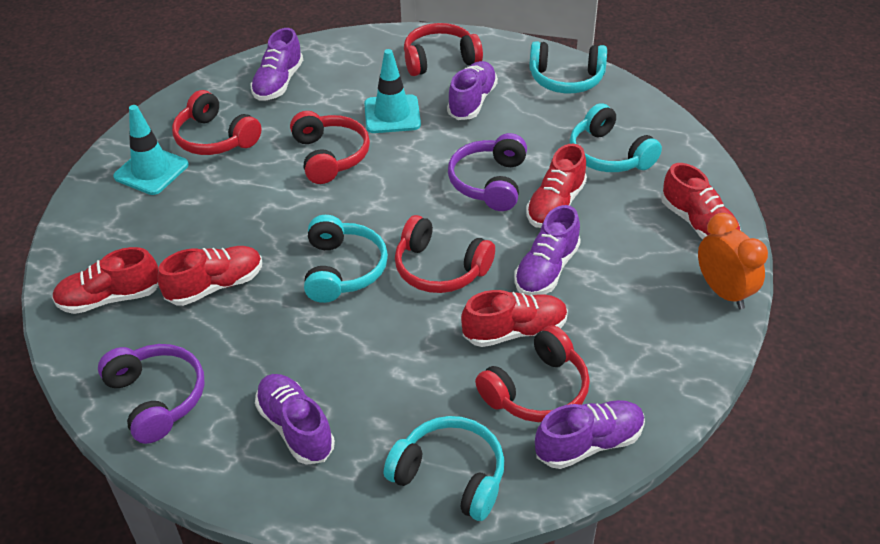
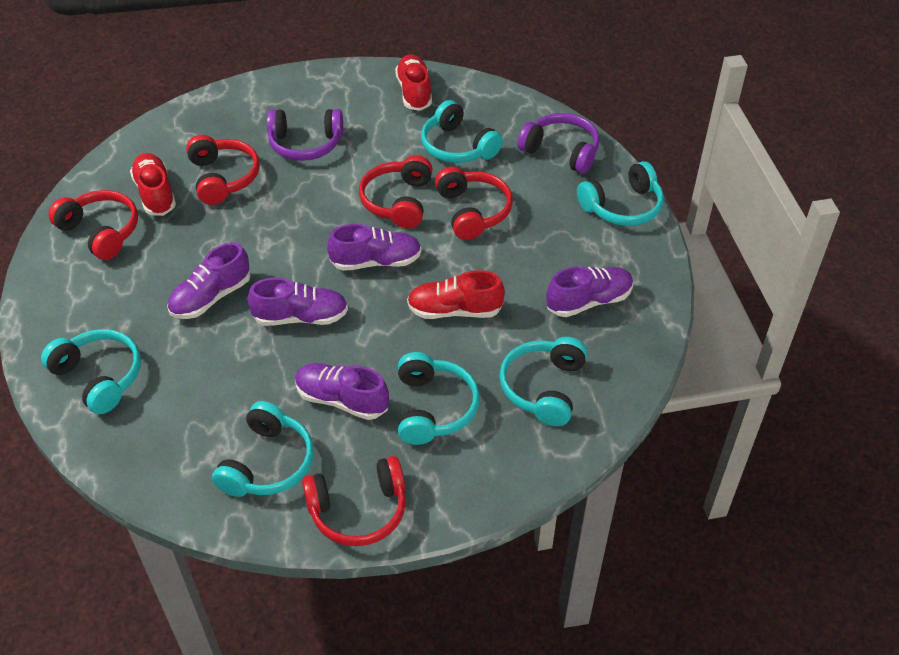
orange clock: [698,213,768,309] = 1 -> none = 0
red shoe: [52,247,158,314] [157,246,262,306] [461,290,568,347] [526,143,587,228] [661,163,741,239] = 5 -> [130,153,176,216] [395,54,432,111] [407,270,505,319] = 3
turquoise headphones: [304,215,388,303] [384,416,504,521] [529,41,607,93] [570,103,662,172] = 4 -> [41,329,141,414] [212,401,314,497] [398,352,480,445] [421,100,503,163] [499,337,588,426] [577,161,664,226] = 6
turquoise traffic cone: [113,105,189,195] [364,49,421,133] = 2 -> none = 0

